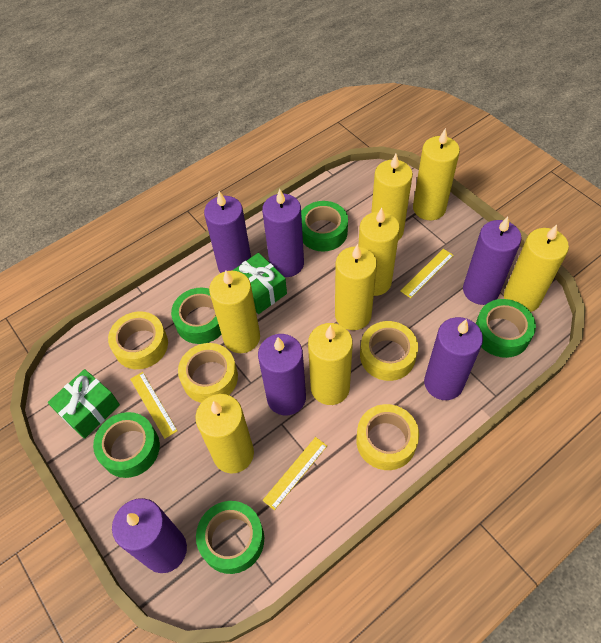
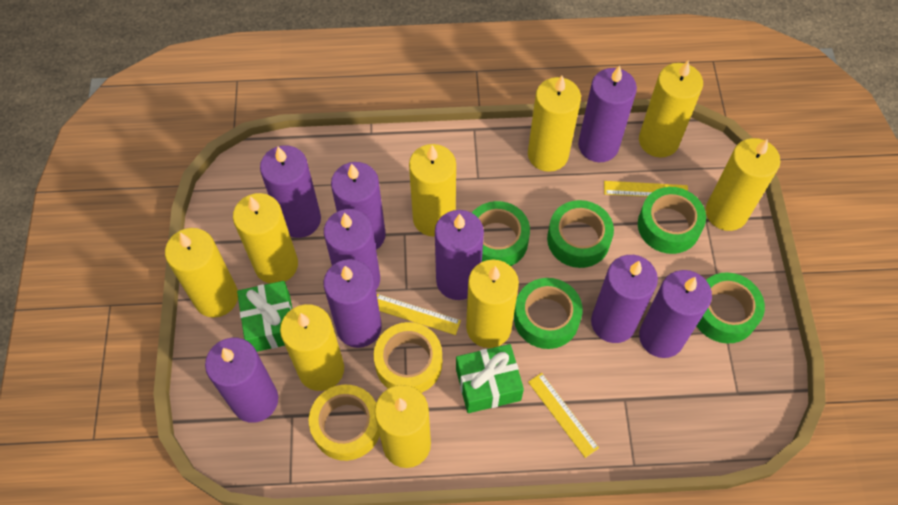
purple candle: [112,498,187,573] [204,191,251,273] [258,334,306,415] [262,189,304,277] [424,317,483,400] [463,216,522,305] = 6 -> [205,338,278,423] [260,145,321,238] [324,209,380,290] [324,259,382,348] [331,162,386,250] [435,210,484,300] [578,65,637,162] [591,255,658,343] [639,270,712,358] = 9
yellow candle: [195,394,254,474] [209,270,260,353] [308,323,353,405] [335,244,377,330] [358,208,400,296] [371,154,413,241] [413,128,460,220] [504,225,569,312] = 8 -> [165,228,238,318] [233,193,298,283] [280,304,344,391] [375,385,431,468] [409,144,456,237] [466,260,519,348] [528,76,581,172] [639,60,703,157] [706,138,781,231] = 9
yellow tape: [108,312,168,369] [178,343,238,403] [356,404,419,470] [360,321,418,381] = 4 -> [309,385,380,461] [374,322,442,393] = 2

